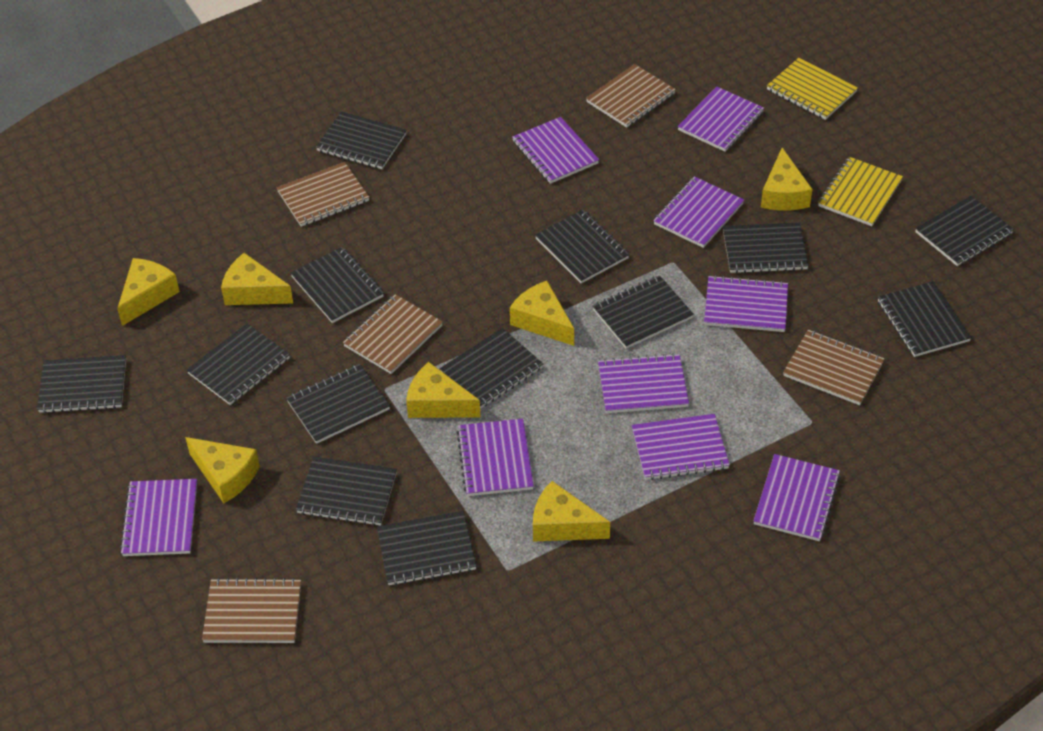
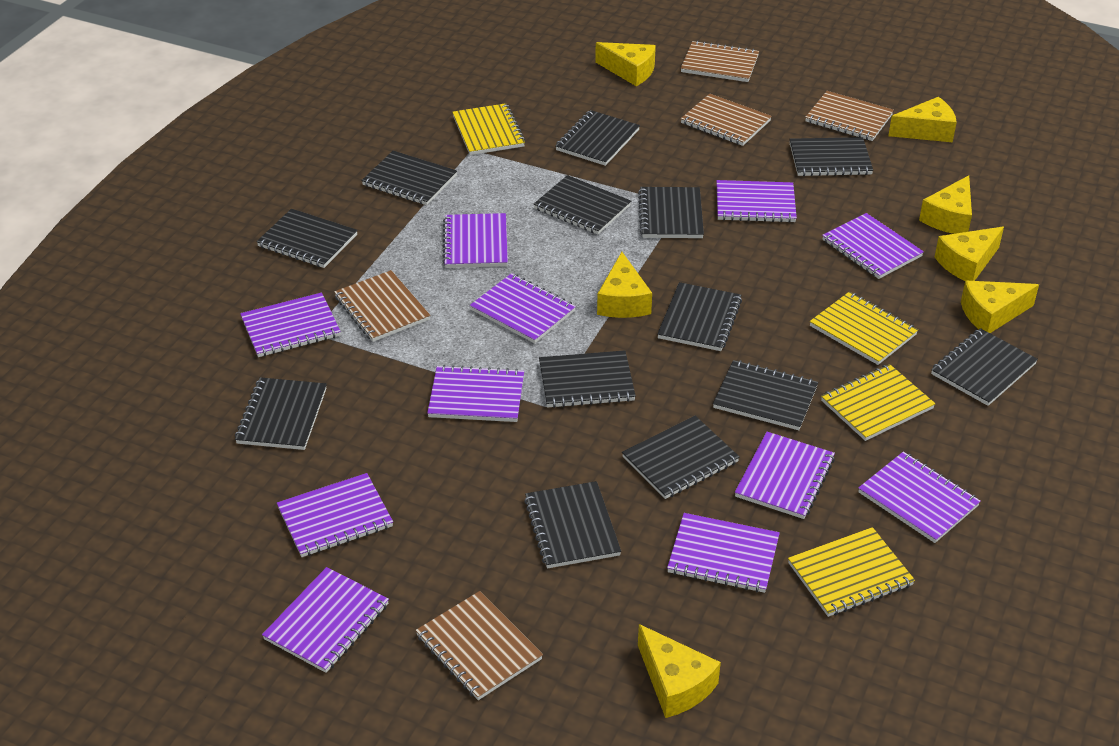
purple notebook: [120,479,197,556] [456,419,534,496] [512,117,599,184] [598,353,689,413] [632,414,730,480] [653,176,744,248] [678,86,764,152] [704,275,788,332] [753,454,841,541] = 9 -> [240,292,341,357] [262,567,389,673] [277,473,393,557] [427,365,524,422] [442,213,508,268] [470,273,576,343] [667,513,780,593] [716,180,797,223] [735,432,835,519] [822,213,924,279] [858,452,981,543] = 11
yellow notebook: [767,58,858,120] [818,157,903,226] = 2 -> [452,103,525,155] [788,527,915,617] [810,292,918,365] [821,364,936,441] = 4

